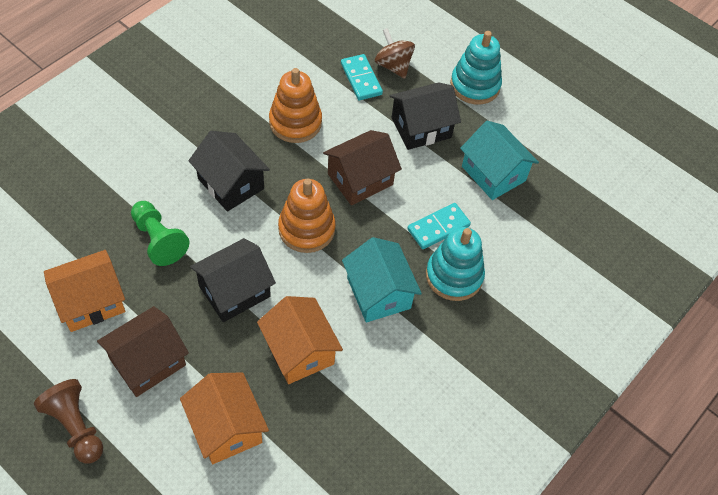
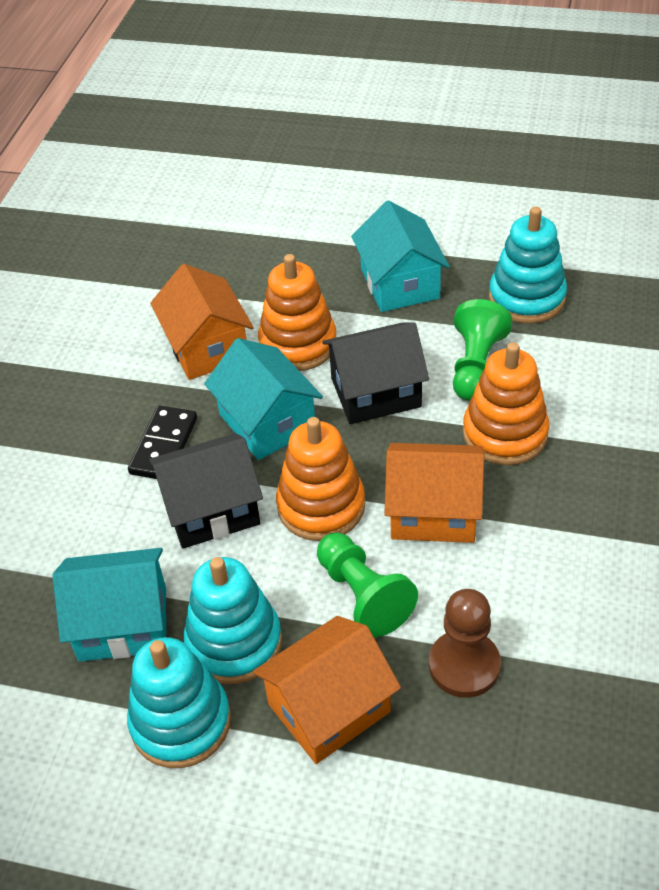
black domino: none = 0 -> [128,405,197,479] = 1
black house: [188,131,270,212] [190,238,276,322] [389,82,461,150] = 3 -> [149,433,263,549] [322,322,429,424] = 2
brown house: [97,306,189,397] [323,130,402,205] = 2 -> none = 0
brown spinning top: [375,28,415,79] = 1 -> none = 0
green pawn: [131,201,189,266] = 1 -> [317,533,418,637] [453,299,512,401] = 2
orange stacking toy: [269,68,322,143] [278,179,335,253] = 2 -> [258,254,336,371] [276,417,365,541] [463,342,549,465] = 3
turquoise domino: [341,54,383,100] [407,203,471,249] = 2 -> none = 0
turquoise house: [342,237,422,323] [460,121,539,200] = 2 -> [52,548,166,662] [204,338,323,460] [351,200,450,312] = 3
turquoise stacking toy: [426,227,485,301] [450,31,502,105] = 2 -> [127,637,231,768] [184,557,282,684] [489,206,567,324] = 3

